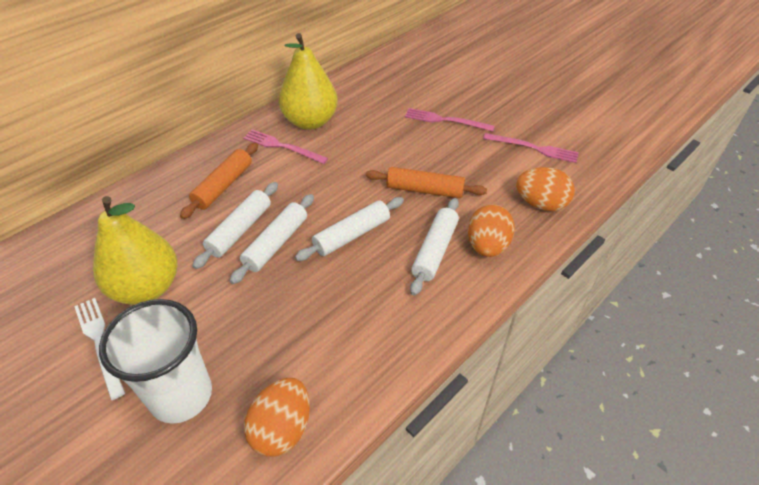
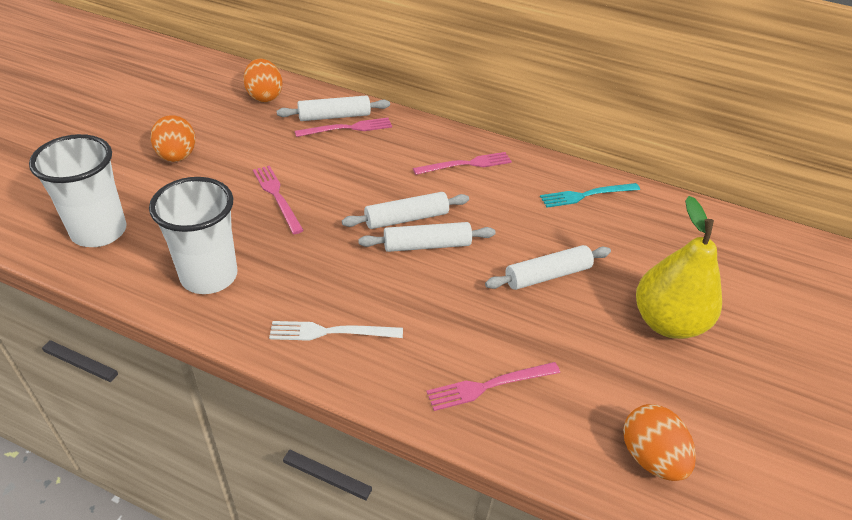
orange rolling pin: [180,142,258,219] [366,167,487,198] = 2 -> none = 0
pink fork: [243,129,328,164] [405,108,495,131] [483,133,579,163] = 3 -> [253,165,304,234] [295,118,392,137] [413,152,512,175] [426,362,560,411] = 4
turquoise fork: none = 0 -> [540,183,640,208] = 1
white cup: [99,299,212,424] = 1 -> [29,134,127,247] [149,177,238,294] = 2
yellow pear: [93,196,178,305] [279,33,338,130] = 2 -> [636,196,722,339] = 1

